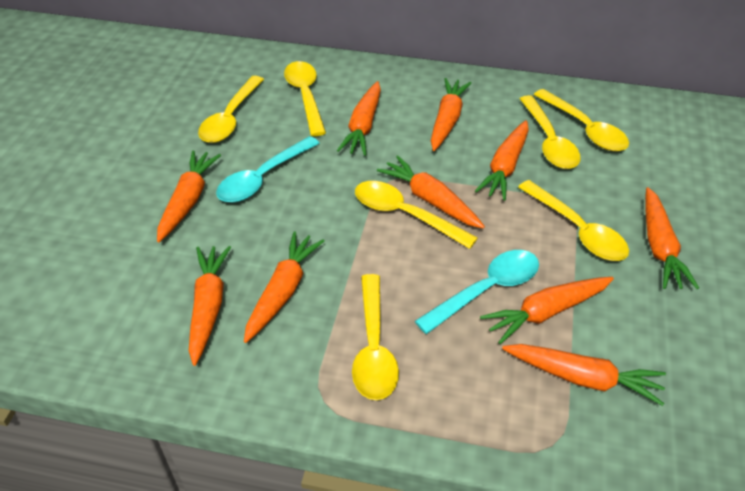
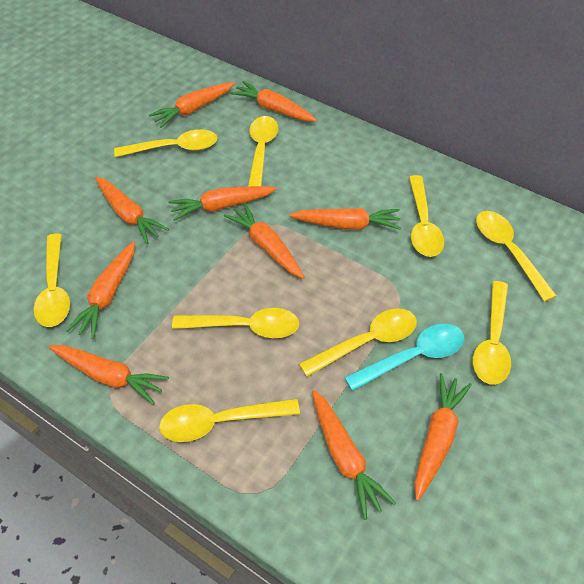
turquoise spoon: [216,136,320,203] [415,250,539,334] = 2 -> [344,324,464,391] = 1
yellow spoon: [198,76,264,143] [284,61,326,136] [352,274,399,400] [355,181,478,249] [518,180,629,261] [520,95,581,169] [534,89,629,151] = 7 -> [34,234,70,327] [114,129,217,157] [159,398,300,442] [172,308,299,338] [248,116,278,186] [299,308,417,377] [409,175,444,257] [473,281,511,385] [476,211,557,302] = 9

